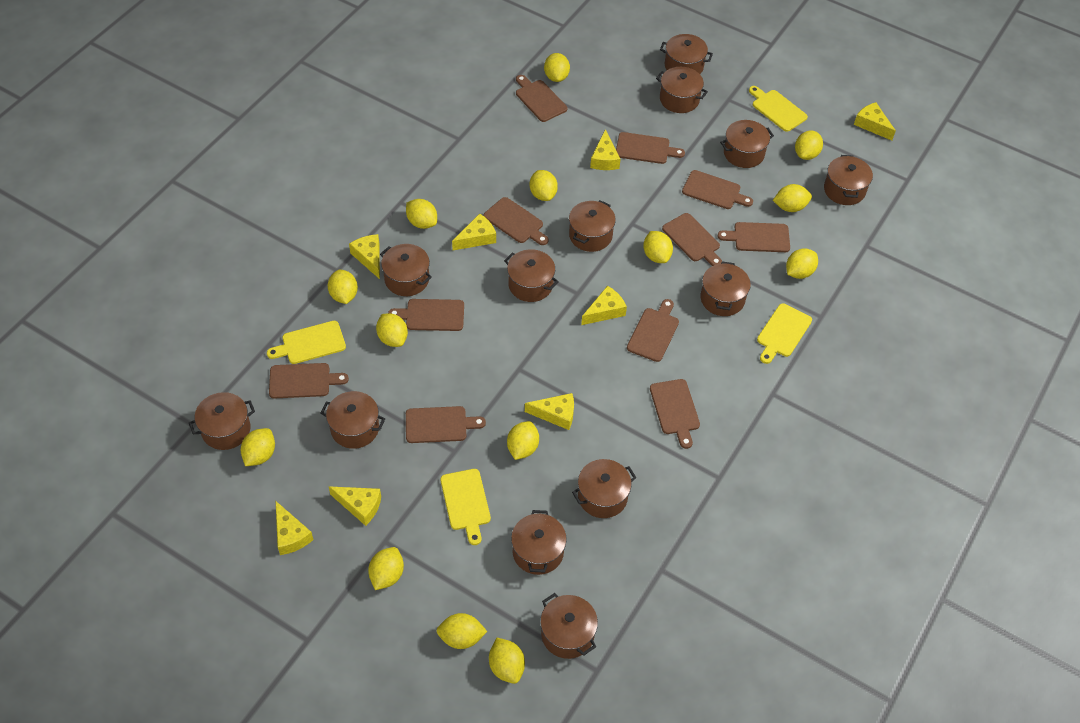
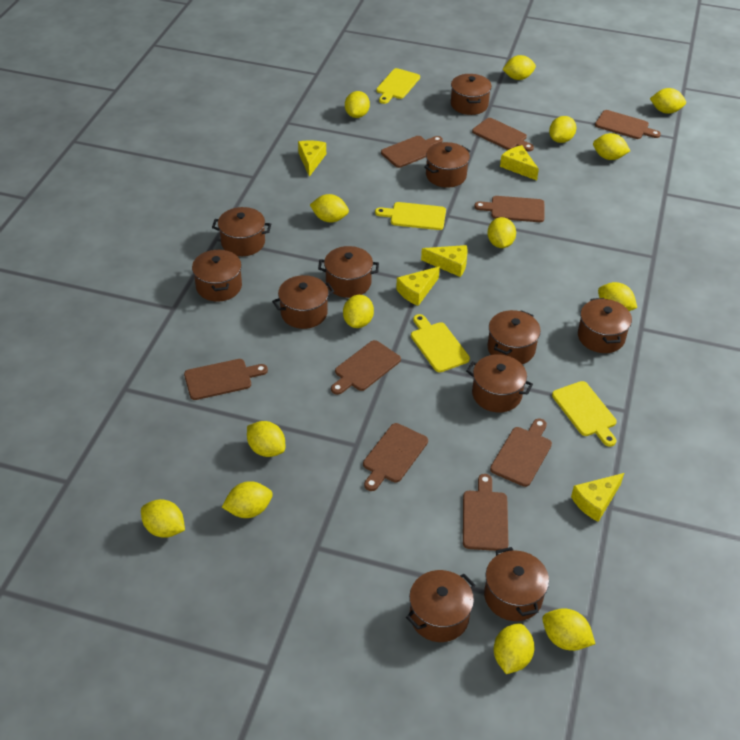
brown cutting board: [269,363,349,398] [388,299,464,331] [406,406,486,443] [484,197,549,245] [516,75,567,122] [616,132,685,164] [627,299,679,362] [650,379,700,449] [662,213,722,266] [682,170,753,209] [717,222,790,252] = 11 -> [184,359,268,400] [331,340,401,395] [363,423,428,491] [381,136,443,168] [463,474,509,551] [472,118,534,152] [474,196,544,222] [490,418,552,487] [595,110,661,139] = 9
brown pot: [189,392,255,450] [321,391,385,449] [380,244,432,296] [504,249,559,302] [511,510,567,575] [540,593,598,659] [569,200,616,252] [572,459,637,518] [656,67,708,113] [660,34,713,74] [700,261,751,316] [720,120,774,168] [824,155,873,205] = 13 -> [192,249,242,302] [212,207,271,256] [272,275,334,329] [318,246,379,298] [406,570,476,642] [424,142,470,188] [451,74,492,115] [466,354,533,412] [484,547,549,621] [488,310,541,364] [578,298,632,353] = 11
yellow cheese: [276,501,314,555] [328,486,381,526] [349,234,380,279] [452,214,496,250] [525,393,574,430] [581,286,627,325] [590,129,621,170] [854,102,896,140] = 8 -> [298,140,326,177] [396,267,440,306] [421,245,468,277] [500,145,539,180] [571,473,624,522] = 5

